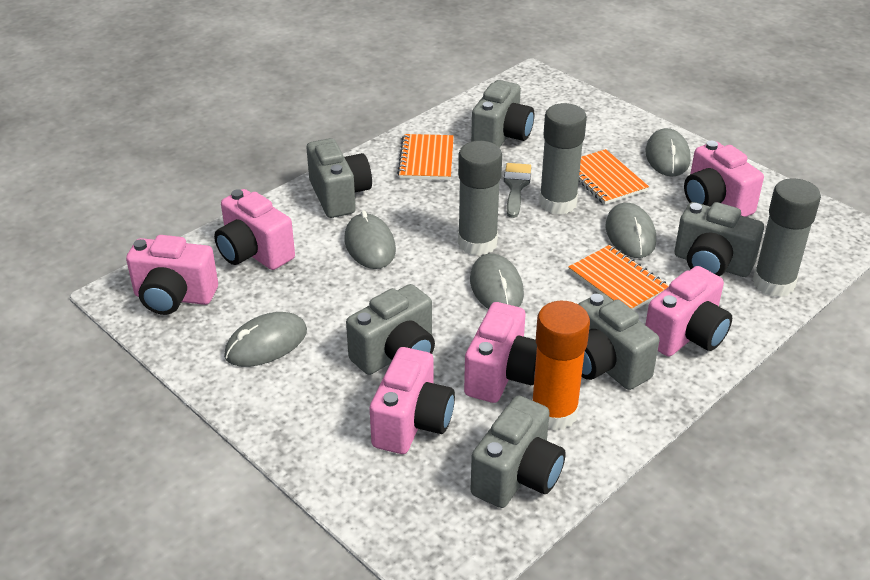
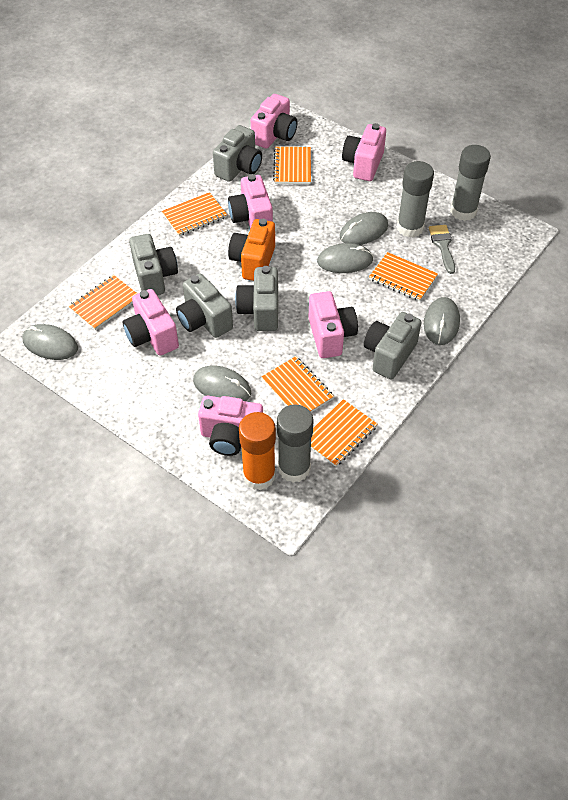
grey camera: [307,138,372,218] [346,284,435,375] [470,395,566,508] [471,80,534,148] [578,293,659,390] [675,202,764,277] = 6 -> [129,234,178,295] [176,274,233,338] [213,125,262,182] [235,266,278,331] [364,312,422,379] = 5
orange camera: none = 0 -> [228,219,275,281] = 1
orange notebook: [397,134,454,180] [568,245,669,310] [579,149,649,205] = 3 -> [69,275,137,330] [162,192,227,236] [262,356,334,412] [273,147,311,184] [311,399,377,467] [369,252,438,301] = 6

